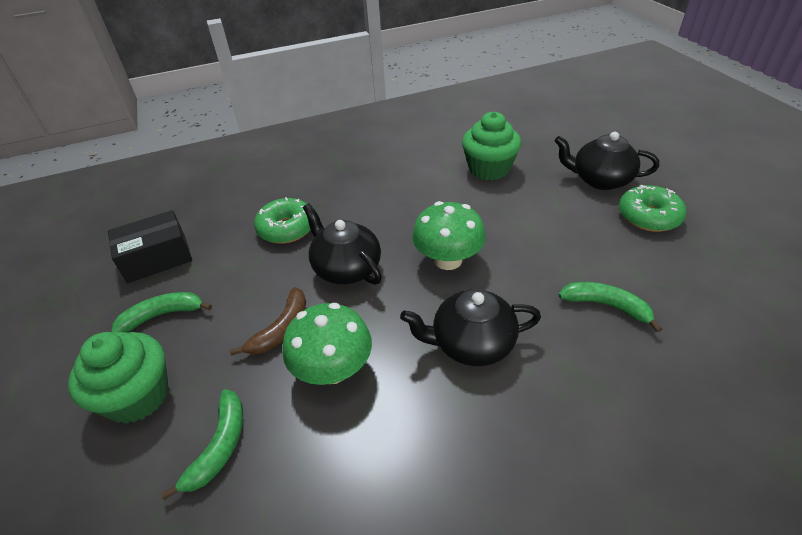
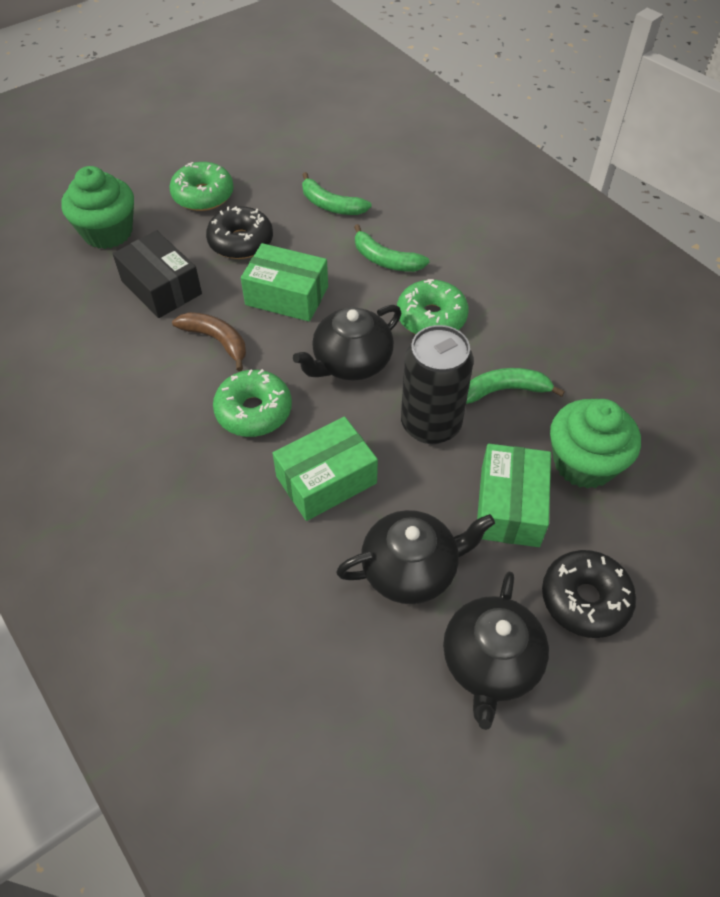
black can: none = 0 -> [401,325,474,444] = 1
black donut: none = 0 -> [206,206,273,259] [542,550,636,638] = 2
green box: none = 0 -> [241,243,328,322] [272,416,378,521] [477,444,551,547] = 3
green donut: [254,197,311,244] [619,185,687,232] = 2 -> [169,162,234,211] [213,369,292,437] [397,279,469,334] = 3
green mushroom: [283,303,372,385] [412,201,486,270] = 2 -> none = 0

